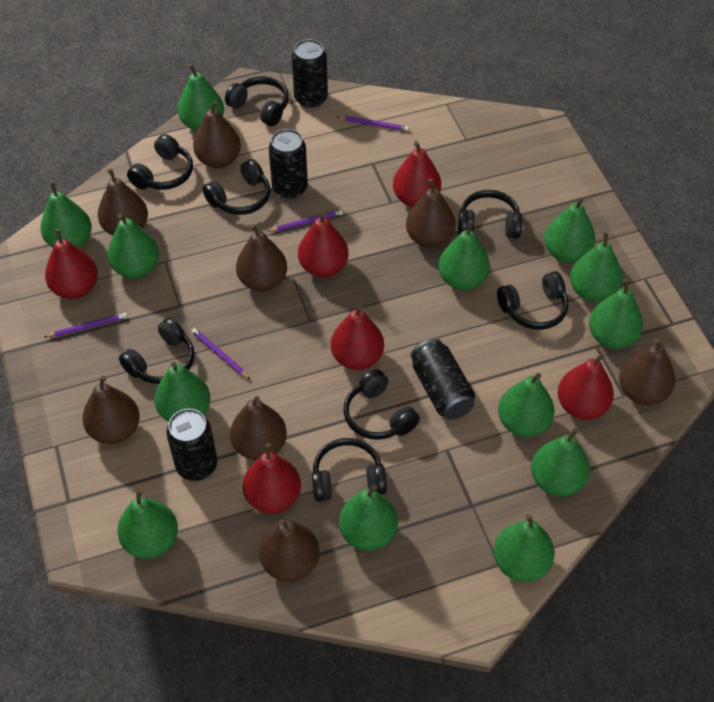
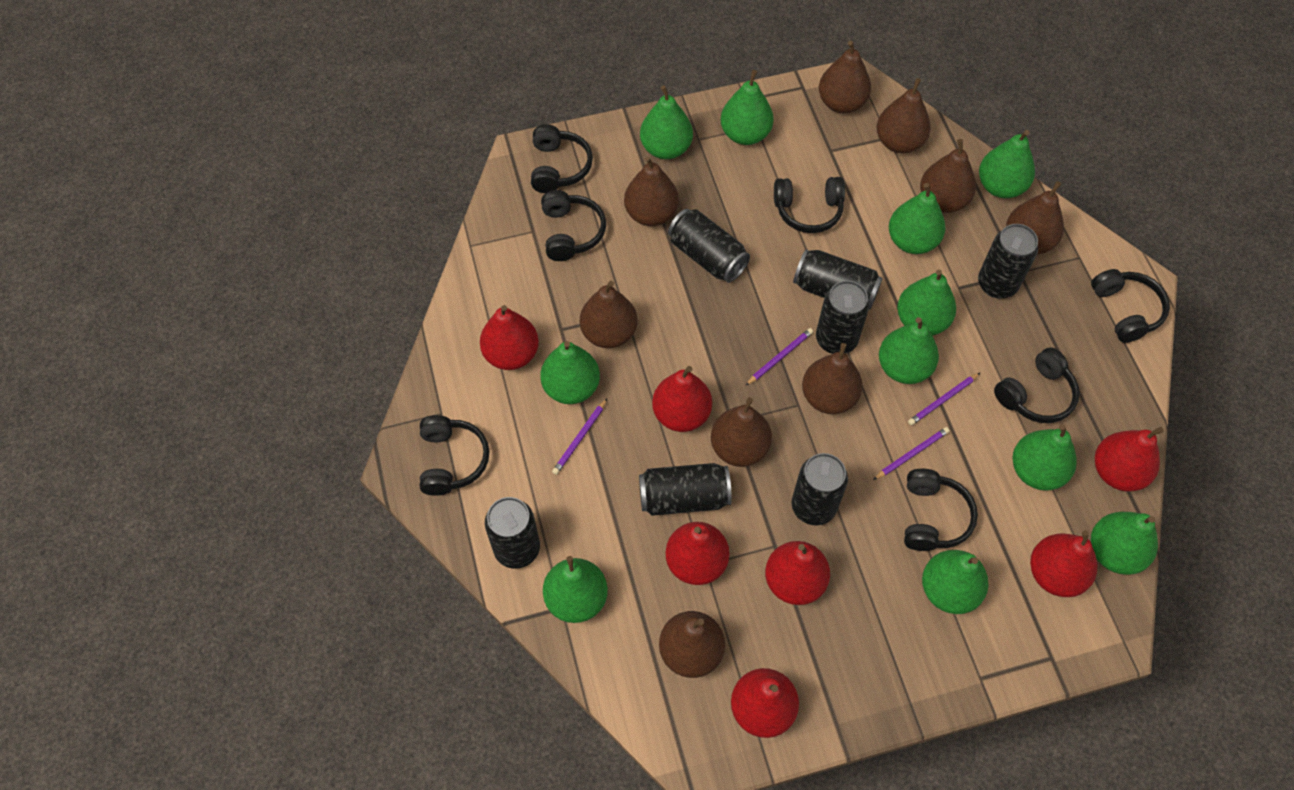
black can: [166,409,217,481] [269,129,308,199] [292,39,328,108] [411,338,475,420] = 4 -> [485,497,540,569] [639,463,732,516] [668,209,750,283] [792,453,848,526] [793,249,882,310] [816,280,869,354] [978,224,1038,299] = 7
black headphones: [119,318,195,384] [127,134,193,190] [202,159,270,215] [225,76,288,126] [312,438,387,502] [343,369,420,440] [458,190,522,239] [497,271,568,330] = 8 -> [420,415,489,496] [531,124,593,193] [541,190,606,261] [774,177,845,233] [904,469,978,551] [994,347,1080,423] [1091,269,1170,343] = 7
brown pear: [82,376,140,444] [98,168,148,236] [193,101,241,168] [230,396,287,460] [236,224,287,291] [259,519,320,582] [406,179,456,248] [619,338,675,405] = 8 -> [580,281,637,348] [624,156,679,226] [659,611,725,678] [711,397,772,467] [802,343,863,414] [819,41,871,113] [877,78,931,153] [920,139,976,213] [1006,181,1064,254] = 9
green pear: [40,181,92,248] [107,213,159,278] [117,489,178,559] [154,362,210,422] [178,64,224,131] [339,484,398,551] [438,220,490,290] [494,514,555,582] [498,373,554,437] [531,428,590,496] [544,198,596,263] [570,232,623,302] [589,279,643,349] = 13 -> [540,341,600,404] [543,556,608,623] [640,86,693,159] [721,70,774,145] [879,317,939,384] [889,183,945,254] [897,270,956,335] [922,550,988,614] [979,130,1035,198] [1013,424,1077,491] [1091,512,1158,575] = 11
red pear: [45,229,98,299] [243,443,301,514] [298,212,348,277] [331,305,384,370] [393,141,441,207] [558,354,614,420] = 6 -> [480,305,539,370] [652,366,712,432] [665,522,729,585] [731,668,799,738] [765,541,830,605] [1030,530,1097,597] [1095,427,1164,492] = 7

